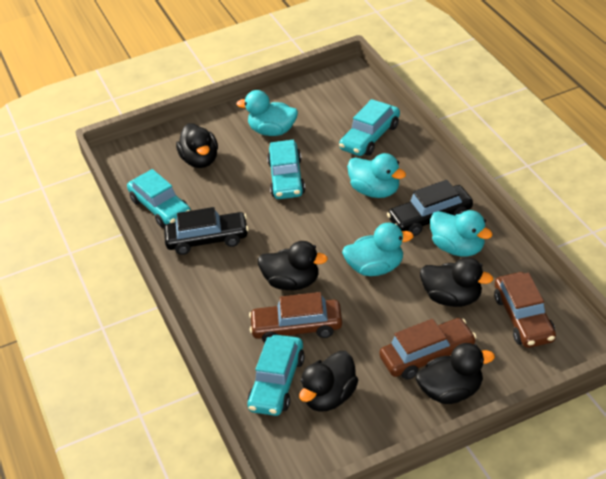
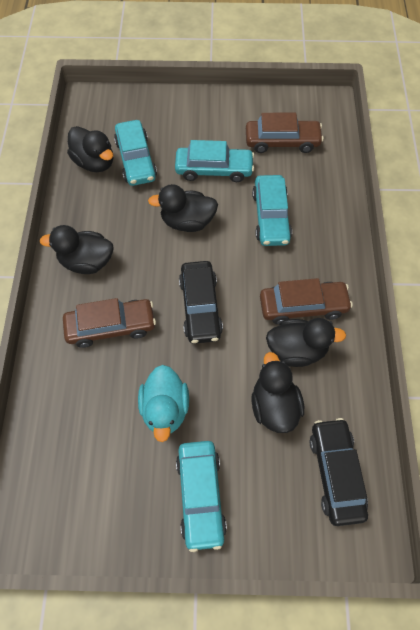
turquoise duck: [236,90,298,136] [342,223,414,276] [347,153,406,198] [430,210,493,257] = 4 -> [138,365,189,442] = 1

